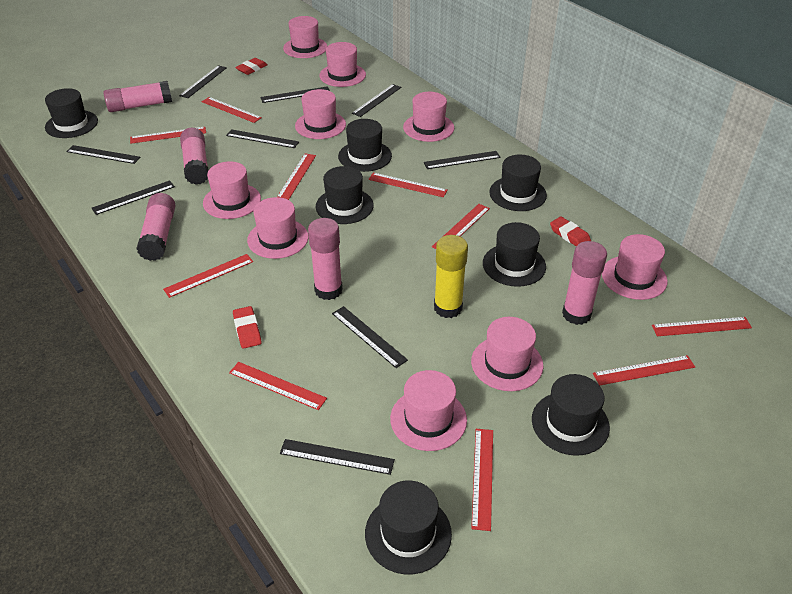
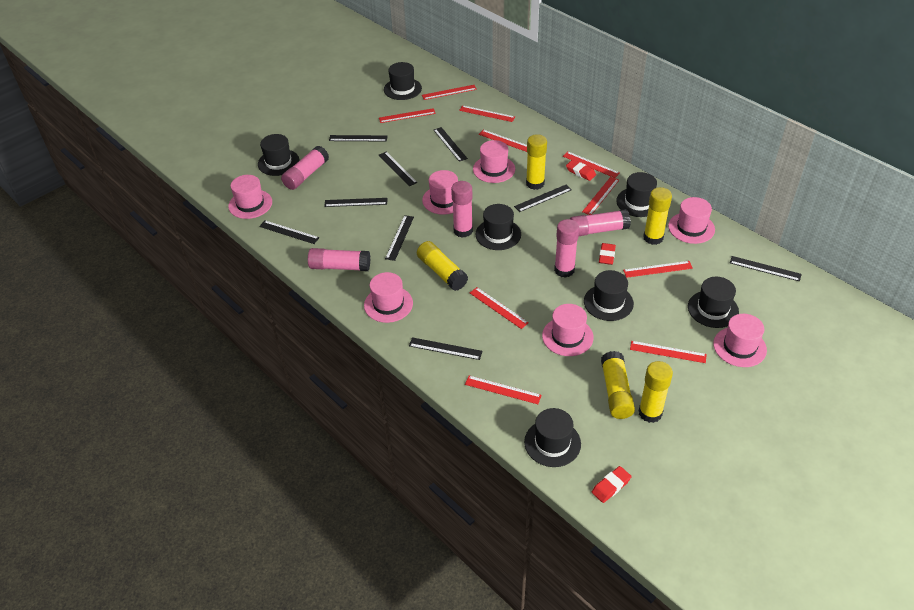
pink hat: [203,161,261,219] [247,197,308,259] [283,16,327,58] [295,89,346,139] [319,42,366,87] [390,370,467,451] [403,92,454,142] [471,317,543,391] [602,234,668,300] = 9 -> [228,175,272,219] [364,272,413,323] [422,170,458,215] [473,140,515,183] [542,304,594,356] [668,197,715,244] [713,314,767,367] = 7
yellow glue stick: [434,235,468,318] = 1 -> [417,241,468,291] [526,134,547,190] [601,351,635,419] [639,361,673,423] [643,187,672,245] = 5

